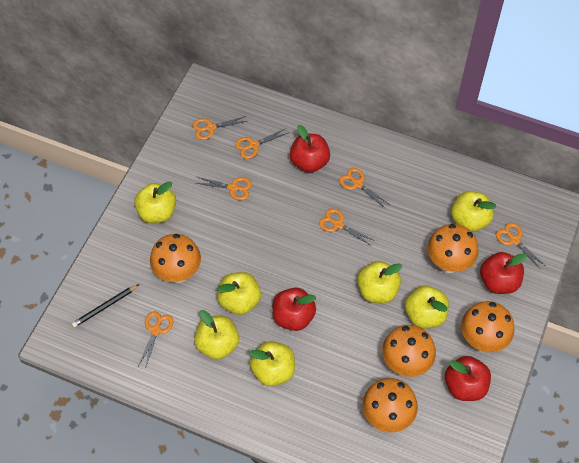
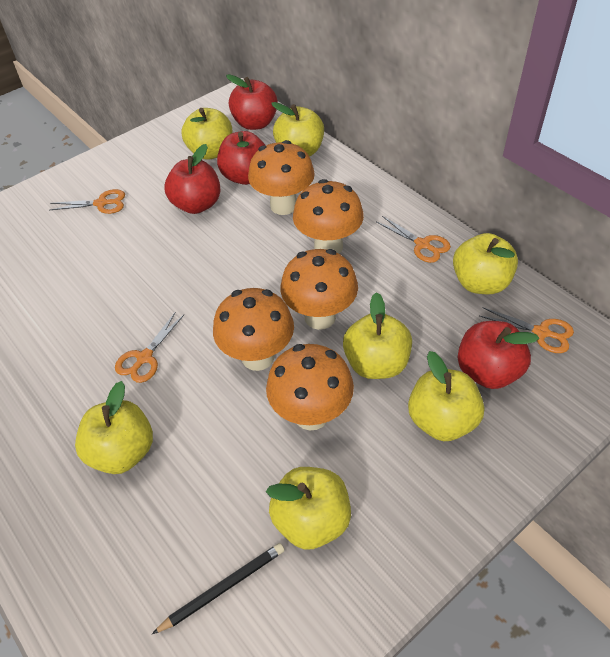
orange scissors: [138,311,174,369] [193,116,247,140] [196,177,252,200] [235,128,288,159] [319,208,375,245] [339,168,389,208] [496,223,544,270] = 7 -> [50,189,125,214] [115,313,184,383] [377,216,451,263] [480,307,574,353] = 4

